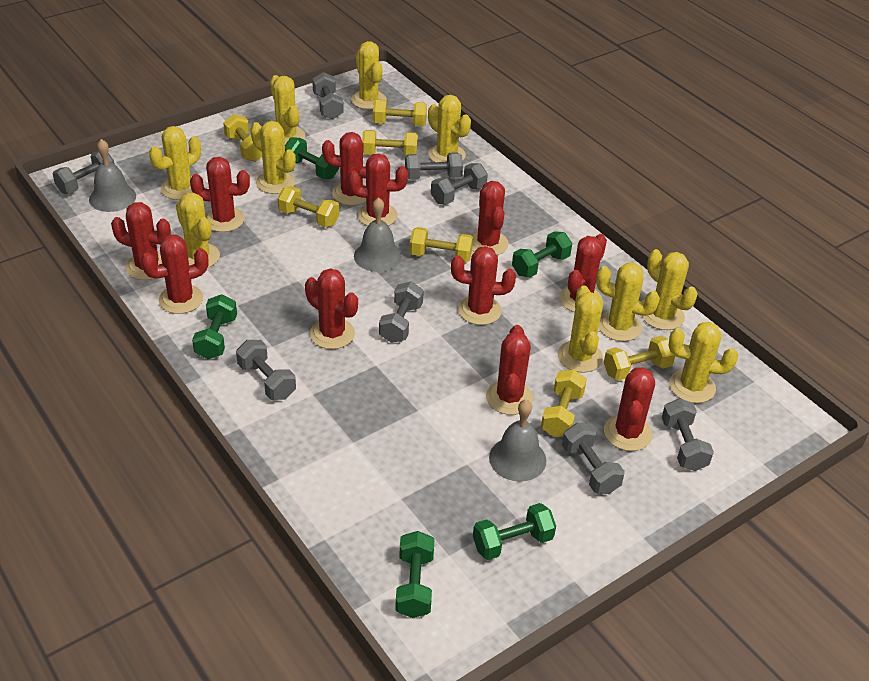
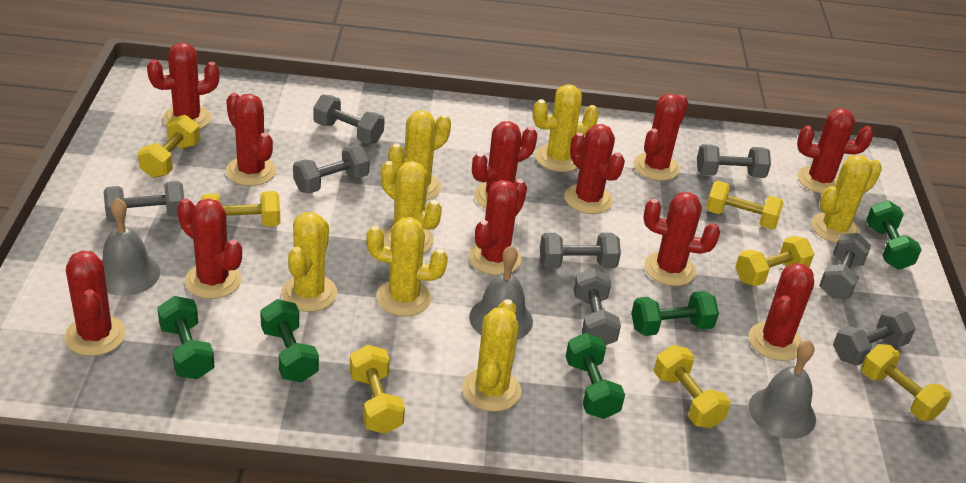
yellow cactus: [149,126,201,200] [176,193,220,268] [250,121,296,194] [270,75,305,144] [351,41,386,110] [428,95,471,162] [558,286,603,373] [596,263,660,341] [642,249,698,330] [668,322,738,403] = 10 -> [281,212,337,312] [366,217,448,316] [381,161,442,253] [389,110,451,201] [462,299,521,412] [533,84,599,172] [811,155,882,243] = 7

